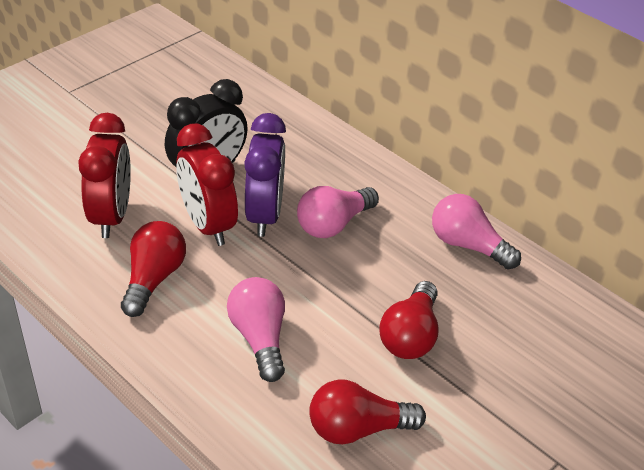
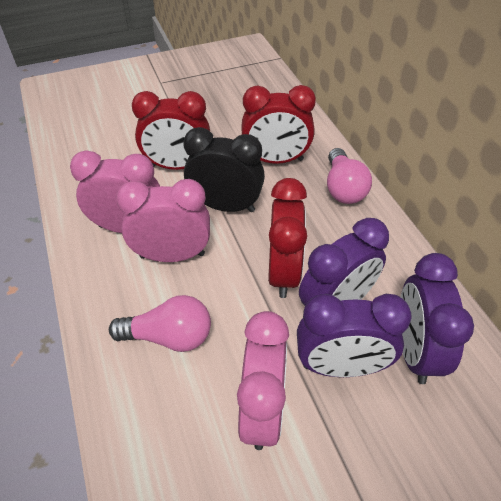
pink clock: none = 0 -> [70,150,160,233] [116,179,210,262] [237,311,289,450] = 3
pink light bulb: [227,277,285,382] [297,186,379,238] [432,194,521,270] = 3 -> [109,295,211,352] [327,148,372,204] = 2
purple clock: [244,113,286,237] = 1 -> [297,294,412,377] [299,218,389,306] [400,253,474,384] = 3
red clock: [78,113,131,238] [177,123,238,246] = 2 -> [132,91,210,170] [242,85,316,164] [268,178,307,298] = 3
red light bulb: [121,221,186,317] [309,379,426,444] [379,281,438,359] = 3 -> none = 0

